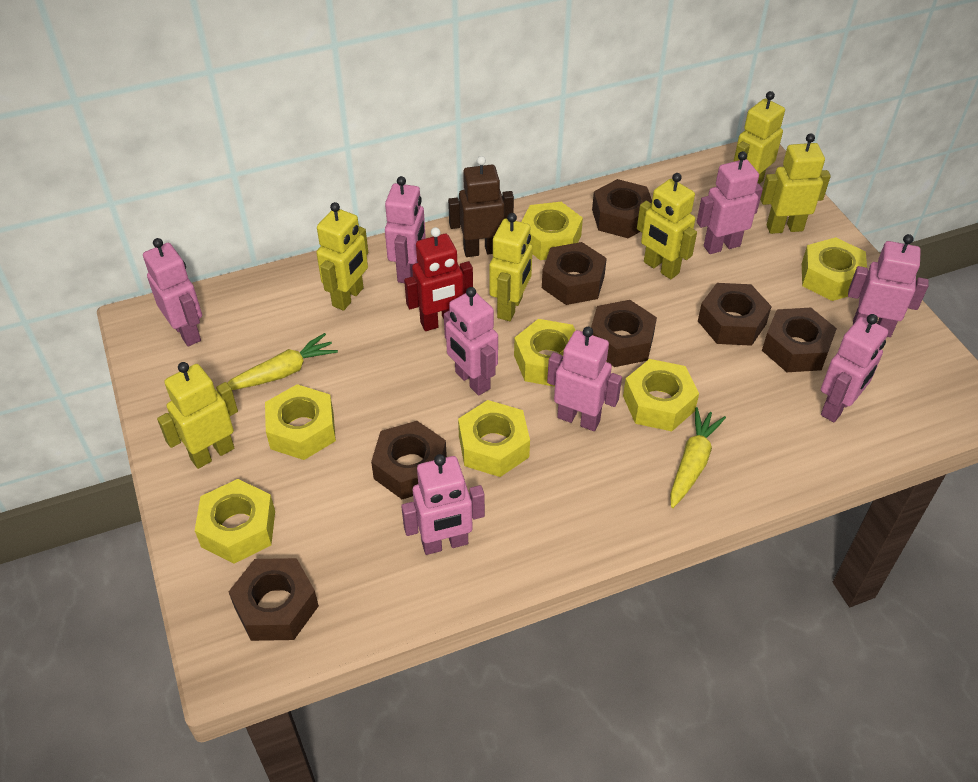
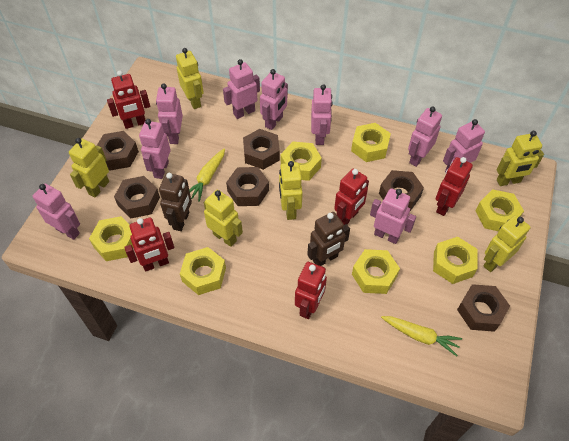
brown nut: [229,558,319,641] [371,421,447,499] [542,242,607,305] [591,300,657,367] [592,179,652,238] [698,283,772,346] [762,308,837,372] = 7 -> [97,131,139,170] [114,176,160,219] [226,167,269,206] [243,129,280,170] [379,170,424,211] [457,284,510,332] = 6
brown robot: [448,156,514,257] = 1 -> [159,173,192,231] [307,212,350,266] = 2
pink robot: [143,238,202,346] [385,176,426,283] [401,454,485,555] [444,287,498,396] [547,327,622,431] [697,151,763,254] [821,314,888,422] [848,234,929,337] = 8 -> [33,184,80,240] [139,119,171,179] [156,83,183,144] [223,59,260,119] [260,69,288,130] [311,84,333,145] [370,188,416,244] [408,106,442,167] [443,119,485,173] = 9
red robot: [404,227,473,331] = 1 -> [107,71,150,129] [124,218,174,271] [295,262,327,319] [334,169,369,225] [436,157,473,216] = 5

